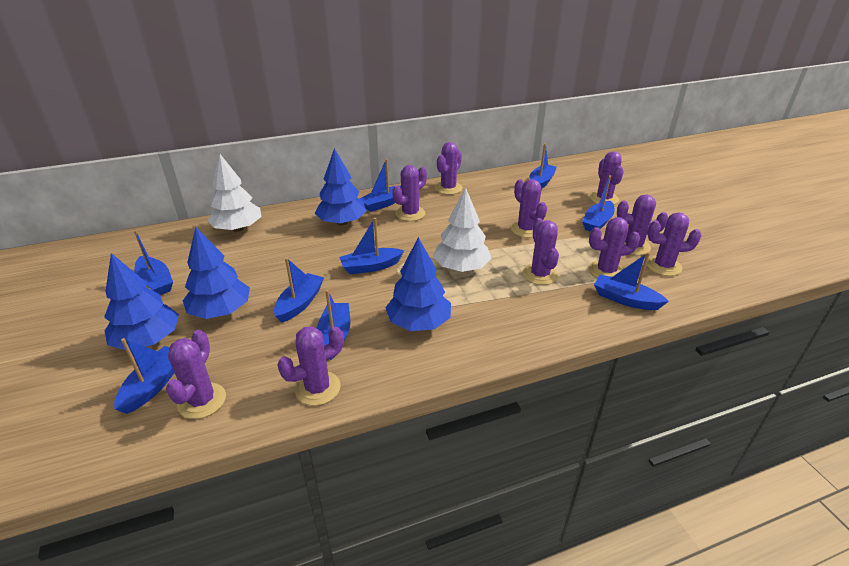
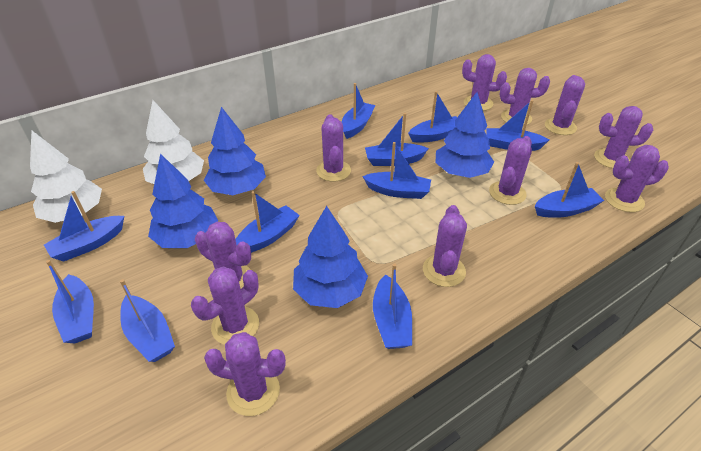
blue boat: [114,338,174,414] [134,230,173,295] [274,258,324,322] [317,290,350,360] [339,218,404,274] [360,159,401,212] [529,143,557,189] [582,176,615,232] [594,252,669,310] = 9 -> [44,191,124,261] [46,260,94,343] [120,279,175,362] [235,191,300,253] [342,83,375,139] [362,142,431,199] [365,113,429,166] [373,264,412,349] [408,91,457,143] [486,100,549,151] [535,162,604,218] = 11
purple cactus: [166,330,226,419] [277,326,344,406] [392,165,427,221] [435,142,463,195] [511,179,547,238] [522,218,559,285] [589,217,640,278] [590,151,624,205] [617,194,668,255] [646,212,702,276] = 10 -> [191,266,259,345] [195,222,251,289] [204,332,286,416] [316,114,351,182] [423,205,467,287] [462,54,507,111] [489,136,532,205] [500,68,550,126] [545,75,585,135] [594,106,653,168] [605,145,669,212] = 11

